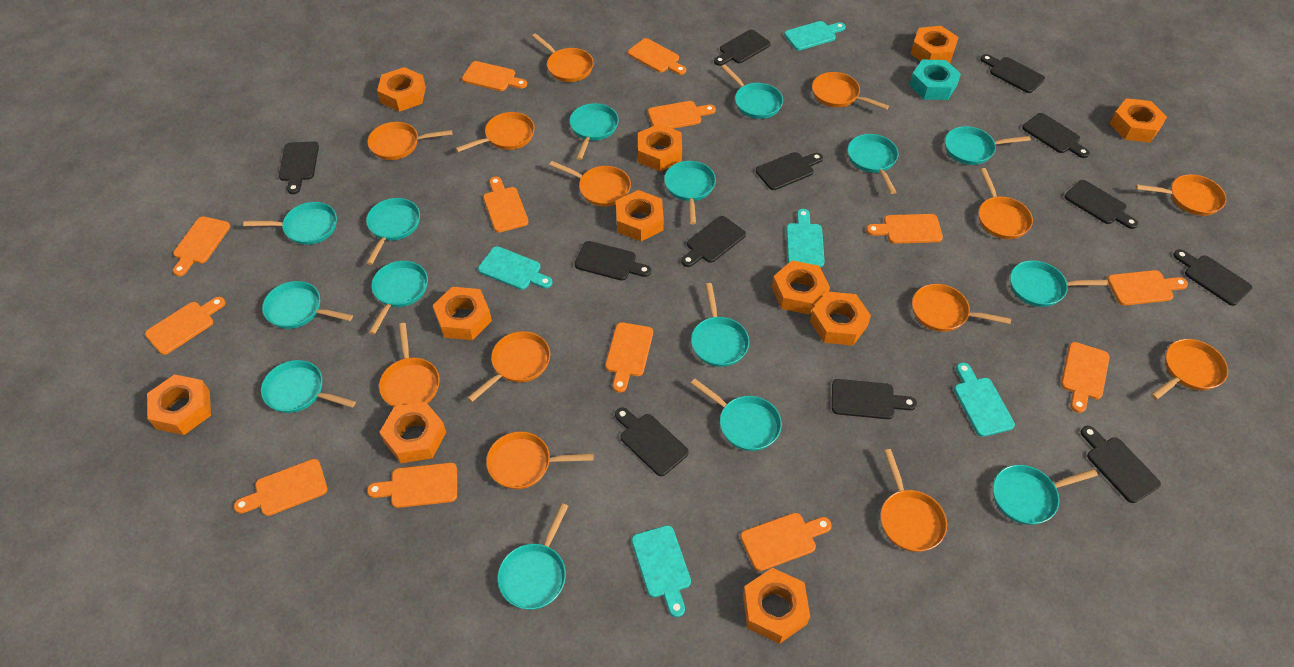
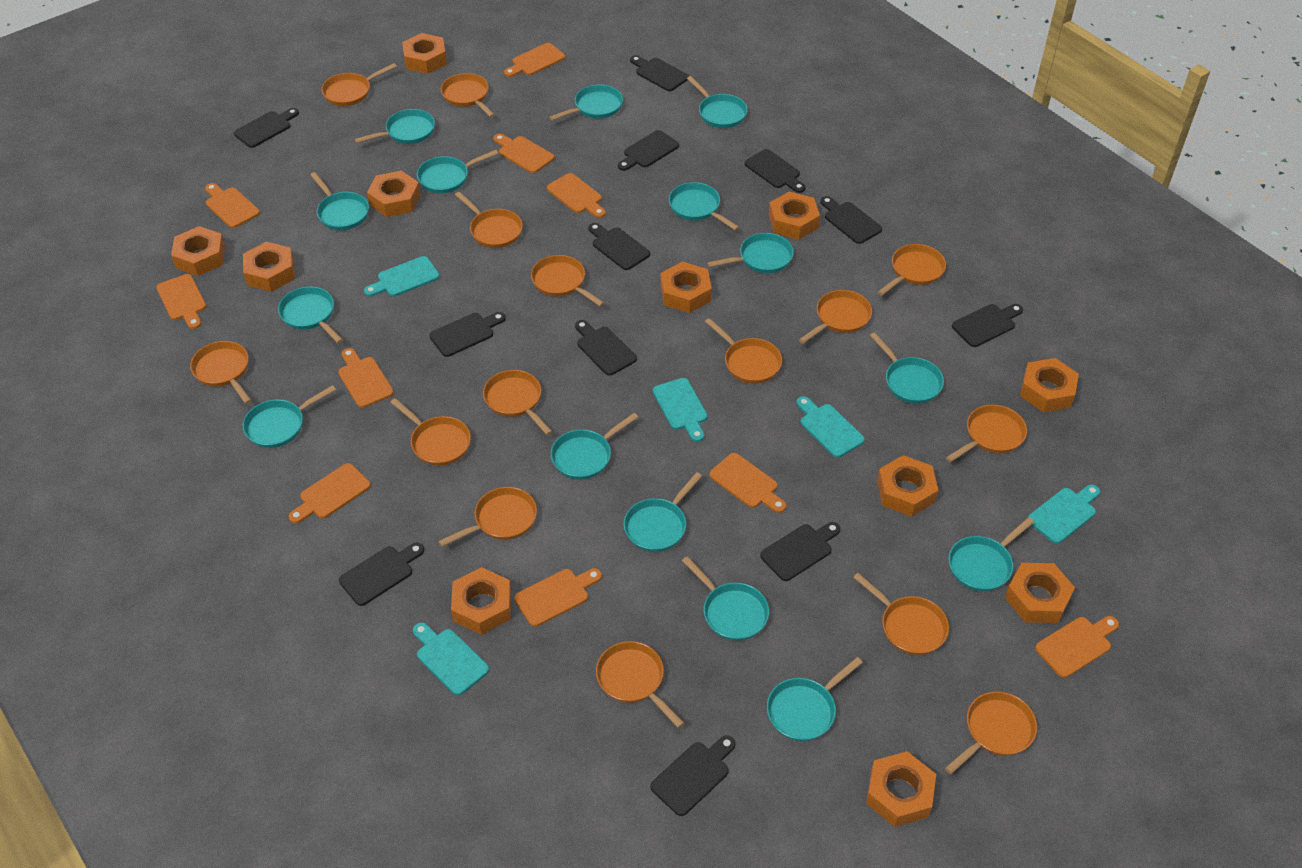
orange cutting board: [145,297,225,355] [173,216,230,276] [234,459,328,516] [367,463,457,508] [462,61,527,91] [483,177,529,232] [605,322,653,393] [628,38,686,75] [648,101,716,129] [740,513,832,571] [866,214,943,244] [1061,342,1110,413] [1107,270,1188,305] = 13 -> [156,274,206,329] [205,183,260,228] [289,463,371,523] [338,348,394,408] [493,134,554,173] [504,43,565,77] [514,568,602,627] [547,173,606,218] [709,453,786,513] [1035,616,1119,678] = 10
orange pan: [367,122,452,160] [379,323,440,407] [455,112,535,152] [467,331,550,402] [486,432,594,489] [532,33,594,82] [549,161,631,207] [812,72,889,110] [880,449,947,552] [912,284,1011,332] [979,168,1033,239] [1136,174,1226,216] [1151,339,1228,400] = 13 -> [190,341,252,404] [321,63,397,106] [390,398,471,466] [438,487,537,547] [441,73,495,118] [455,192,523,248] [483,370,553,435] [531,255,604,307] [596,641,684,728] [705,318,782,384] [799,290,872,344] [853,573,949,655] [878,244,946,296] [945,692,1037,774] [946,405,1027,463] = 15
turquoise nut: [909,60,961,100] = 1 -> none = 0

